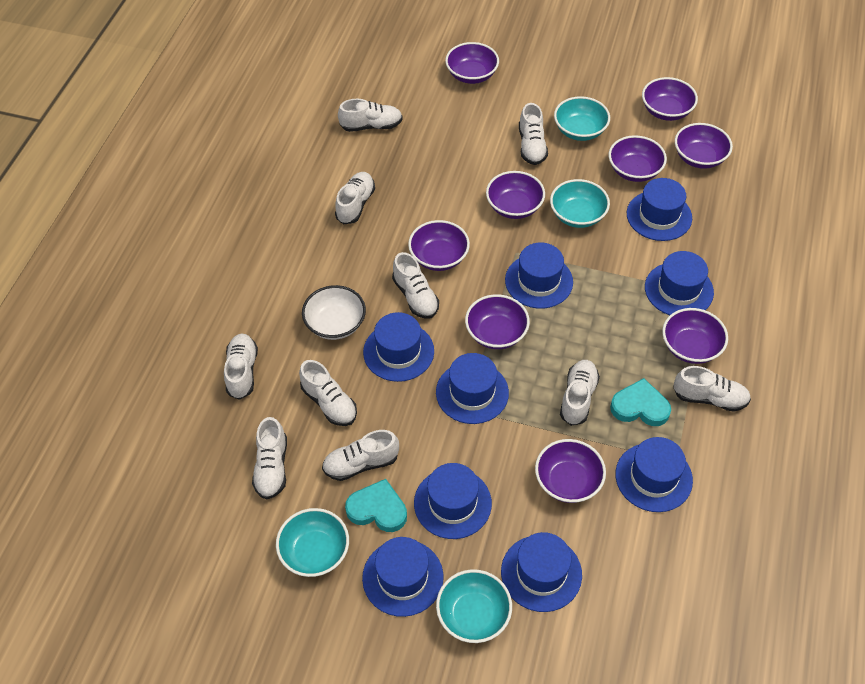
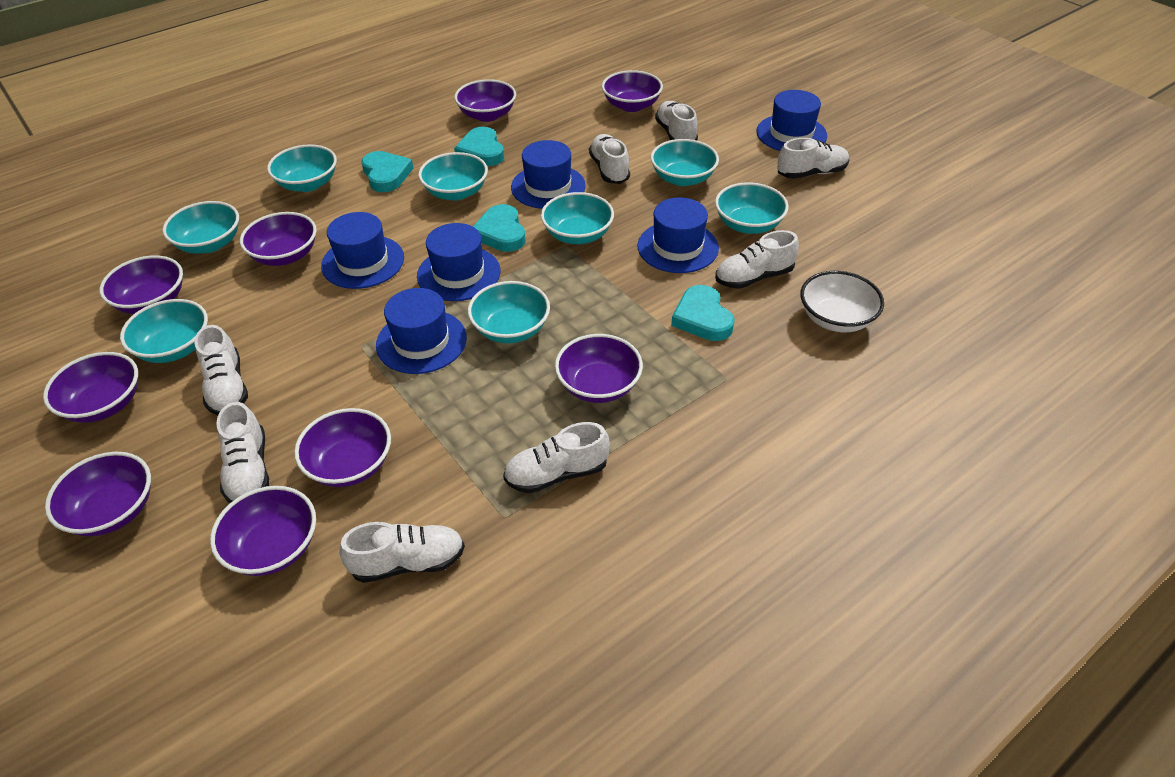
blue hat: [362,537,443,617] [363,312,434,382] [414,463,492,539] [436,353,509,424] [501,532,582,612] [505,243,573,309] [615,437,693,512] [627,178,692,241] [645,251,714,315] = 9 -> [321,212,404,289] [376,288,467,374] [417,223,500,301] [511,140,586,209] [637,197,719,273] [756,90,827,151] = 6
turquoise bowl: [276,508,349,577] [436,569,512,643] [550,179,610,228] [554,96,610,141] = 4 -> [120,299,208,363] [163,201,239,254] [267,144,337,192] [418,152,488,201] [468,281,550,343] [541,192,614,244] [651,139,719,186] [715,182,789,234] = 8
turquoise heart: [345,479,407,532] [610,378,671,426] = 2 -> [362,151,414,192] [454,127,504,166] [473,204,526,252] [671,285,735,341] = 4
white shoe: [224,334,258,400] [252,417,287,500] [299,360,357,426] [322,430,399,481] [335,172,375,224] [338,99,403,132] [392,252,439,319] [519,103,548,165] [560,360,600,426] [673,366,751,412] = 10 -> [195,325,248,415] [216,402,269,503] [339,522,465,583] [503,422,610,493] [589,134,630,184] [655,101,698,140] [715,230,799,289] [777,138,849,179] = 8

